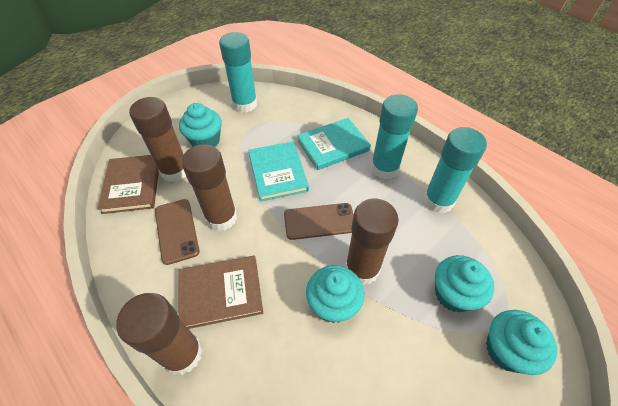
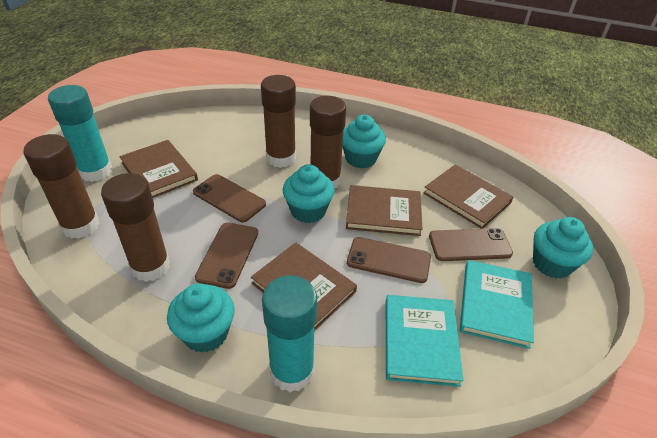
brown book: [98,155,159,214] [178,256,263,329] = 2 -> [120,140,198,198] [251,242,357,331] [346,185,422,236] [423,164,513,229] = 4
brown phone: [155,199,200,265] [284,203,354,240] = 2 -> [193,174,266,222] [195,222,258,289] [347,237,431,283] [429,228,513,261] = 4
turquoise glue stick: [219,32,257,112] [370,94,418,179] [423,127,487,213] = 3 -> [48,85,112,182] [262,276,317,392] = 2

